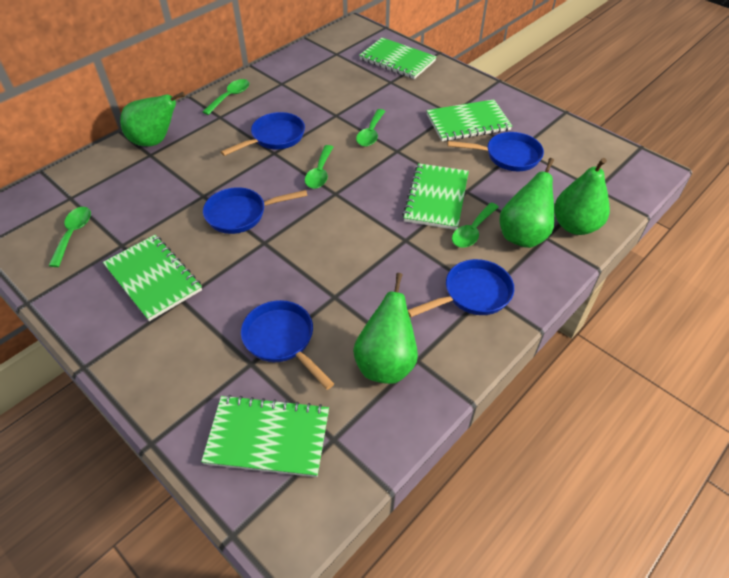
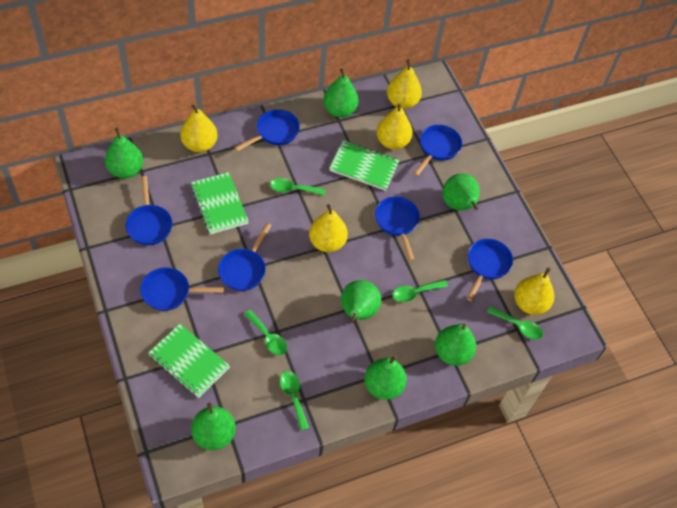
blue pan: [203,187,308,234] [221,112,305,156] [241,300,334,390] [408,259,514,317] [447,132,544,171] = 5 -> [126,176,172,245] [140,267,224,311] [218,223,271,291] [234,109,300,151] [375,196,420,261] [414,125,462,176] [466,239,513,301] = 7
green notebook: [103,235,202,321] [201,395,329,477] [359,38,437,79] [402,163,469,230] [427,99,512,141] = 5 -> [148,324,230,398] [190,172,249,234] [329,140,399,191] = 3
green pear: [120,92,185,146] [353,273,418,384] [500,158,554,248] [554,158,610,235] = 4 -> [105,128,143,178] [191,403,236,450] [323,69,359,118] [341,280,381,323] [364,355,407,400] [435,323,476,366] [443,173,480,210] = 7
yellow pear: none = 0 -> [180,105,218,152] [309,204,348,252] [377,104,413,150] [387,59,422,109] [514,267,554,315] = 5

